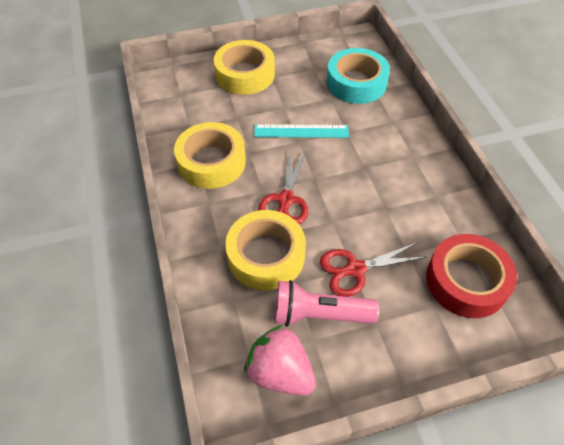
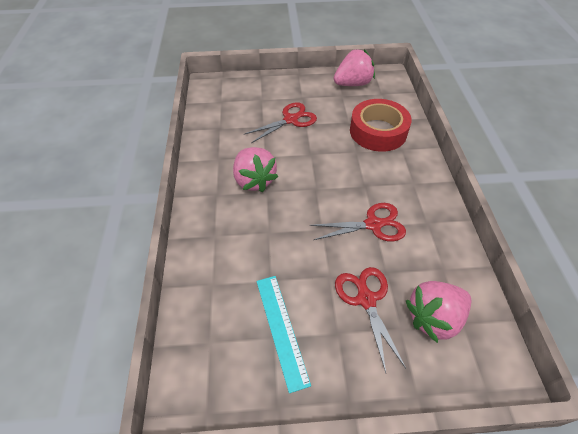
pink flashlight: [274,280,379,327] = 1 -> none = 0
pink strawberry: [244,325,316,396] = 1 -> [233,147,278,192] [334,49,375,86] [406,281,471,343] = 3
red scissors: [258,150,308,224] [320,242,426,297] = 2 -> [244,102,317,143] [310,203,406,242] [335,267,406,373] = 3
turquoise tape: [327,48,390,104] = 1 -> none = 0
yellow tape: [174,122,246,189] [214,40,275,95] [225,210,306,290] = 3 -> none = 0

